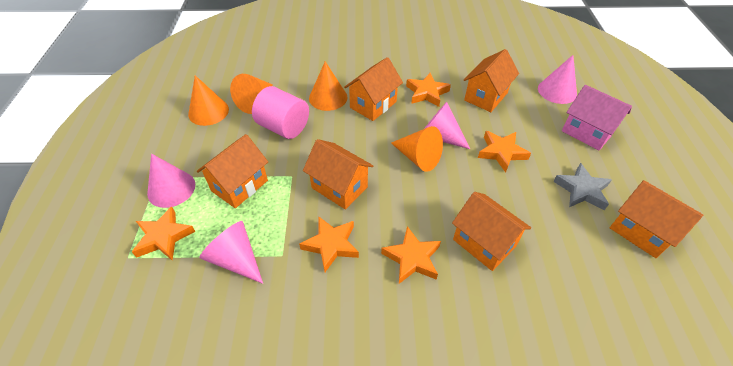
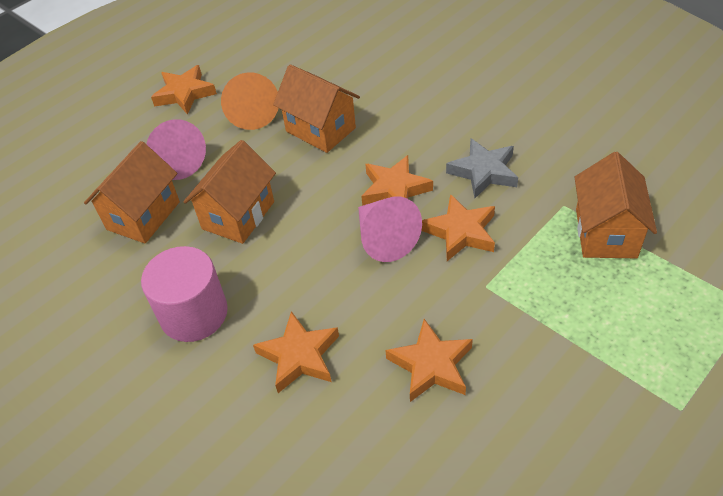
orange cone: [188,76,229,126] [230,74,273,114] [309,62,347,111] [391,126,443,172] = 4 -> [221,73,278,130] = 1
orange house: [197,134,268,208] [303,139,373,210] [344,57,403,121] [452,192,531,271] [464,49,519,112] [610,180,703,258] = 6 -> [84,141,180,244] [184,140,276,244] [273,64,360,153] [574,152,657,258] = 4
pink cone: [147,154,195,208] [199,221,263,284] [424,102,470,149] [538,55,577,104] = 4 -> [147,119,206,180] [358,197,422,262] = 2
pink house: [562,85,632,150] = 1 -> none = 0

